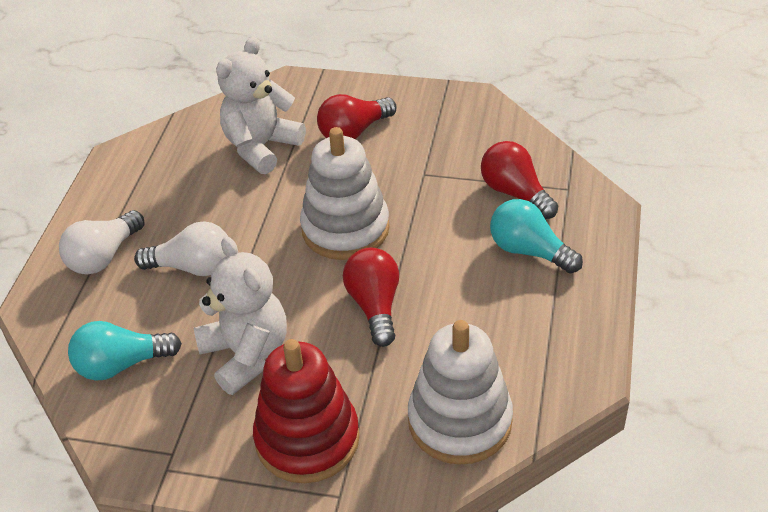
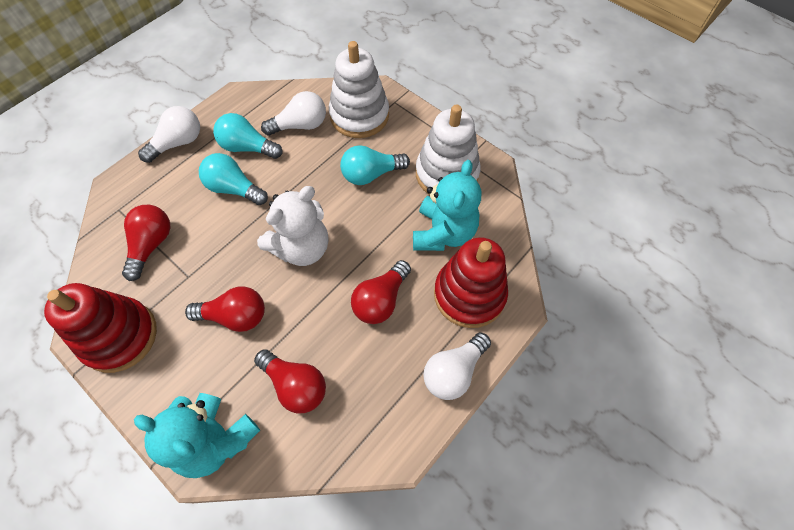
red light bulb: [317,94,396,139] [343,248,399,347] [481,141,558,219] = 3 -> [122,205,170,281] [185,286,265,332] [254,349,326,413] [351,260,411,324] = 4
red stacking toy: [253,339,360,483] = 1 -> [44,283,157,373] [434,237,508,328] = 2
turquoise light bulb: [68,321,182,380] [490,199,583,274] = 2 -> [199,153,268,205] [213,113,282,159] [340,145,410,185] = 3
turquoise teddy bear: none = 0 -> [134,393,260,478] [413,160,481,251] = 2
white light bulb: [59,210,145,275] [134,222,228,276] = 2 -> [138,106,200,163] [261,91,326,136] [423,332,491,400] = 3
white teddy bear: [194,236,287,395] [216,37,306,174] = 2 -> [257,186,328,266] = 1

